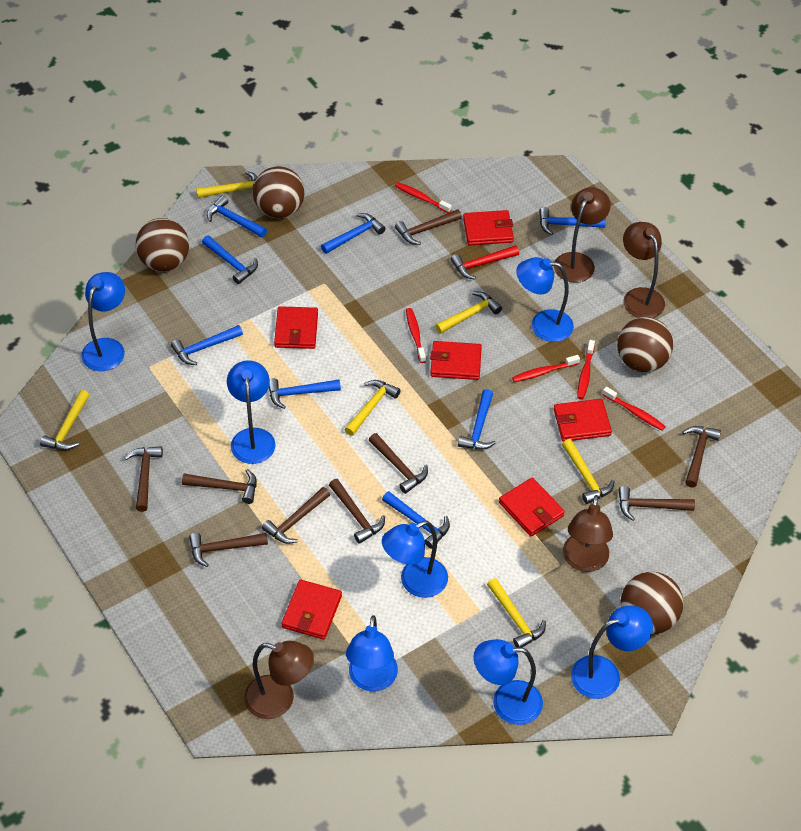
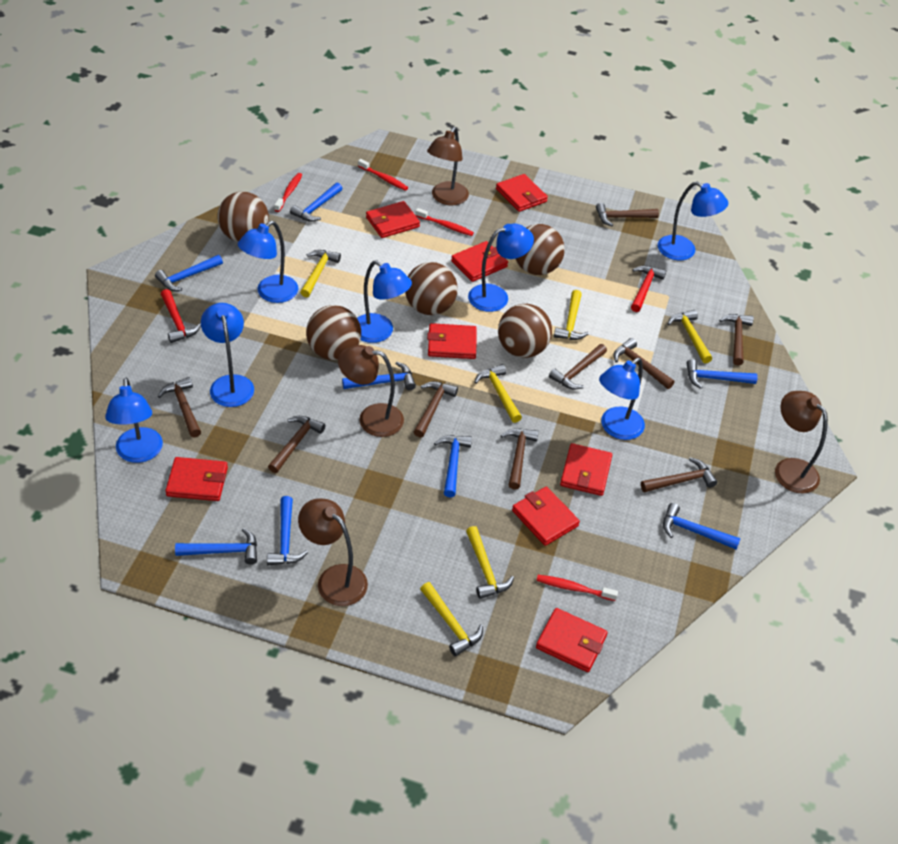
brown ball: [136,218,189,271] [253,166,305,219] [617,317,673,372] [620,572,683,634] = 4 -> [217,192,269,242] [306,305,361,360] [405,262,458,315] [498,304,552,358] [516,224,565,275] = 5
red hammer: [451,245,519,279] = 1 -> [161,289,201,343] [631,266,666,312] = 2
red toothbrush: [395,182,452,213] [406,308,426,363] [512,355,580,382] [577,340,595,399] [602,387,666,431] = 5 -> [274,173,302,212] [358,159,408,191] [415,208,474,236] [536,575,618,601] = 4
red wallet: [274,306,318,349] [281,580,342,640] [430,341,482,380] [463,210,514,245] [499,477,565,536] [554,399,612,442] = 6 -> [165,457,228,501] [366,201,420,238] [427,323,477,359] [451,241,508,282] [496,174,548,212] [512,487,580,546] [536,608,608,672] [560,443,612,496] = 8

